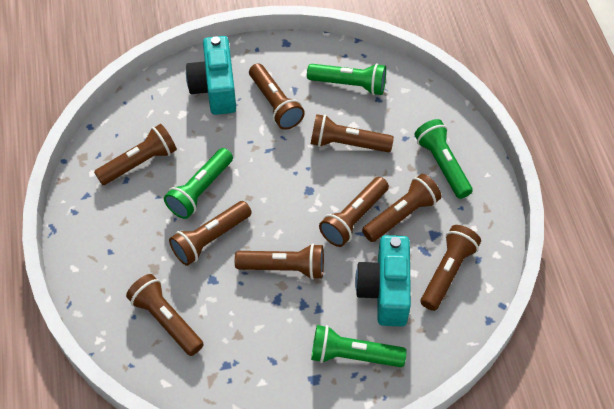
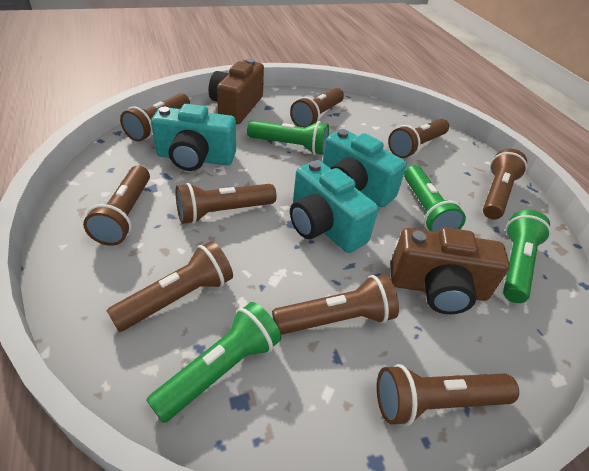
brown camera: none = 0 -> [209,58,264,124] [391,227,510,314] = 2
turquoise camera: [186,36,236,115] [355,235,411,327] = 2 -> [151,104,236,171] [290,160,378,253] [323,129,407,207] = 3

